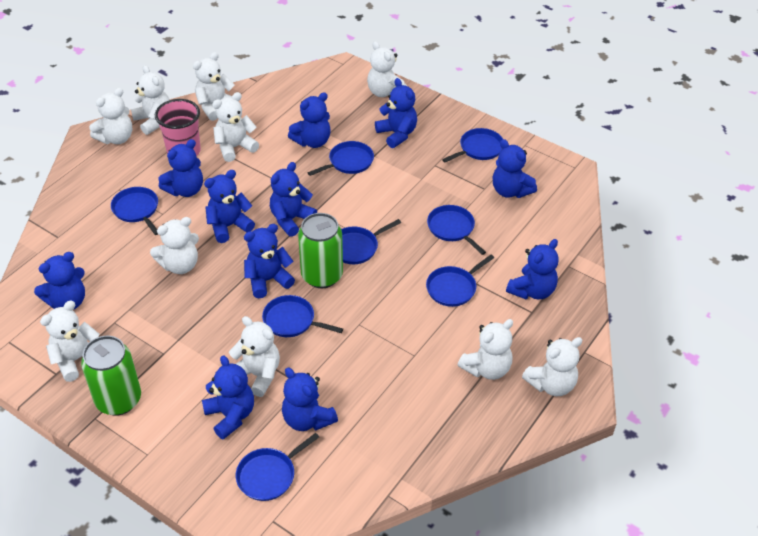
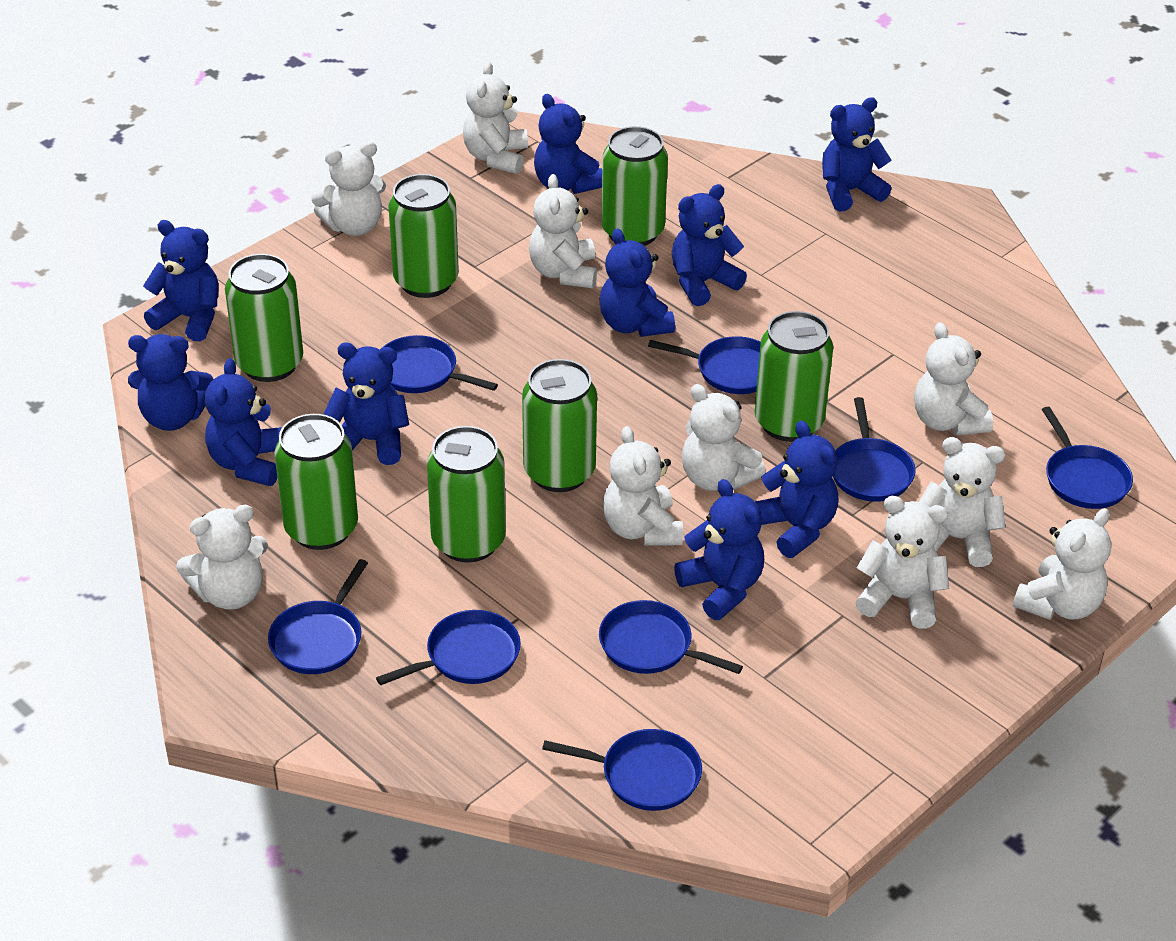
blue teddy bear: [34,252,85,310] [159,139,203,197] [202,355,254,440] [204,170,255,243] [244,224,295,298] [270,162,317,237] [282,367,338,431] [288,92,331,148] [375,78,417,148] [493,139,537,198] [506,239,559,299] = 11 -> [128,334,214,431] [143,220,219,341] [205,358,282,486] [323,343,409,465] [534,94,602,194] [600,228,675,337] [672,184,747,306] [674,479,764,620] [755,421,839,558] [822,97,892,211] = 10
green can: [81,336,141,416] [298,213,343,288] = 2 -> [225,254,303,382] [274,414,358,550] [388,174,459,298] [427,426,506,563] [522,359,597,492] [601,126,668,246] [755,311,833,442] = 7
pink cup: [155,99,201,156] = 1 -> none = 0

